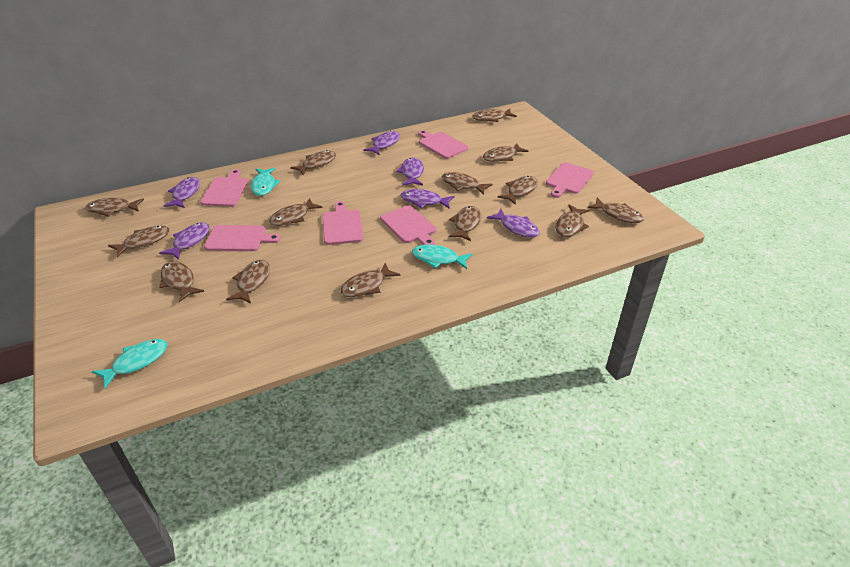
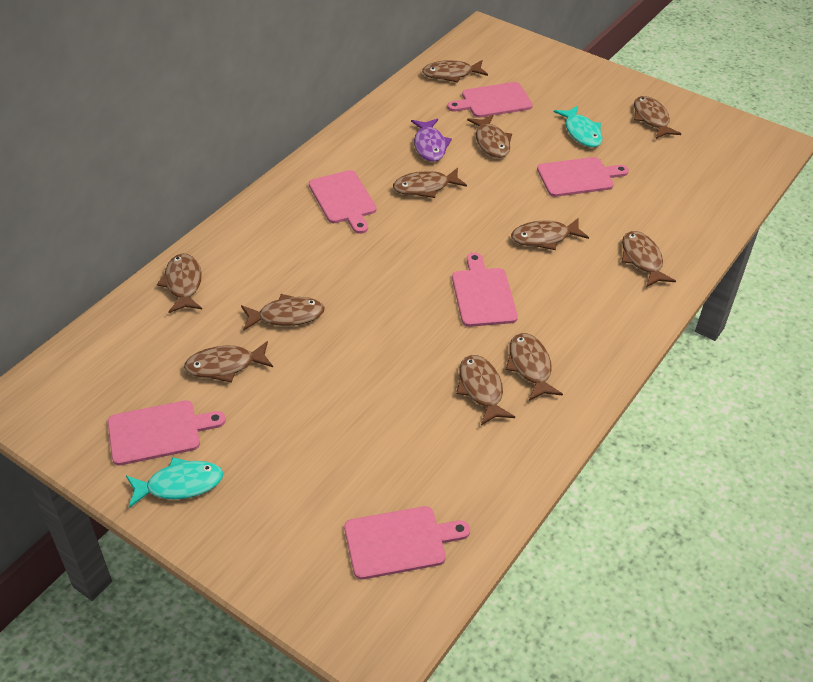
brown fish: [85,198,144,217] [108,226,170,257] [159,261,204,302] [226,260,270,304] [269,198,323,226] [290,150,336,175] [340,263,400,297] [442,172,493,195] [449,206,481,241] [473,109,517,122] [483,143,528,162] [497,176,538,205] [556,204,590,237] [587,197,644,223] = 14 -> [157,254,202,313] [184,341,273,383] [241,294,325,330] [393,168,467,198] [422,60,488,83] [456,355,515,425] [467,115,512,158] [506,333,563,401] [511,218,589,250] [622,231,676,287] [634,96,681,139] = 11
purple fish: [159,222,210,260] [164,177,200,208] [363,131,400,155] [396,157,424,186] [401,189,454,209] [487,209,540,238] = 6 -> [411,118,452,162] = 1
turquoise fish: [92,339,168,389] [251,168,280,196] [412,244,472,269] = 3 -> [126,458,223,508] [554,106,602,147] = 2

